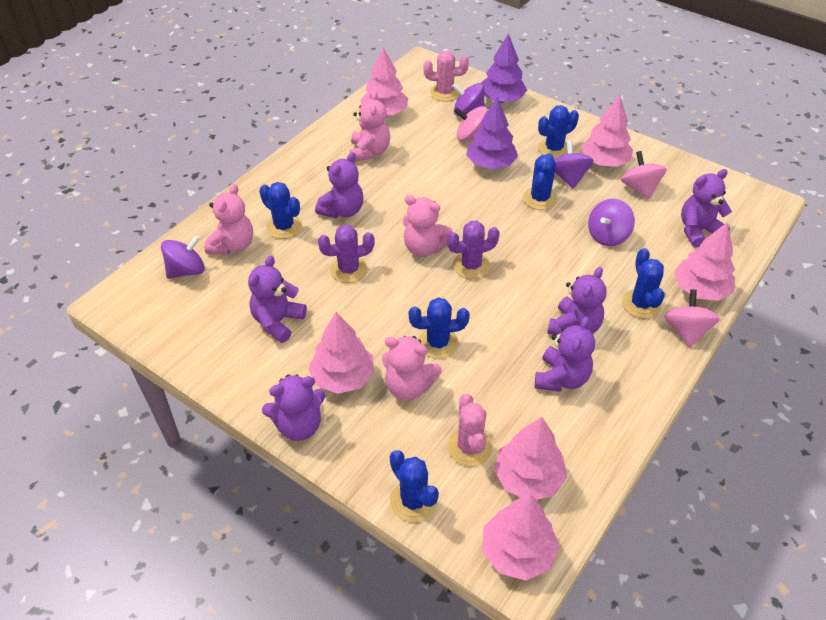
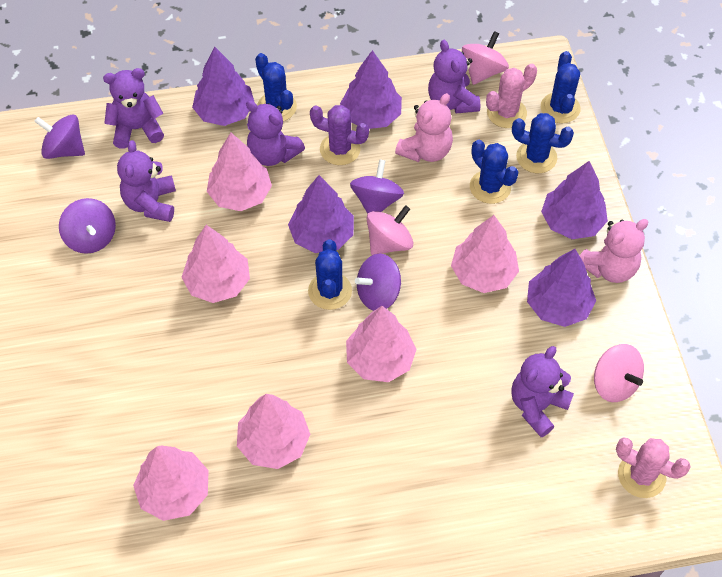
blue cactus: [259,182,302,239] [390,450,439,522] [408,297,470,359] [523,153,558,210] [538,105,579,159] [622,248,665,318] = 6 -> [255,53,297,121] [308,239,352,310] [470,140,519,204] [512,113,574,173] [541,51,581,123] = 5
pink teddy bear: [205,184,253,255] [350,91,390,161] [382,336,442,401] [403,195,453,257] = 4 -> [395,93,453,162] [580,219,649,283] = 2
purple cactus: [318,225,375,283] [447,221,500,279] = 2 -> [310,105,369,165] = 1
purple teddy bear: [248,256,307,343] [262,374,325,441] [315,152,363,219] [535,317,595,392] [547,267,607,336] [681,169,732,248] = 6 -> [103,68,164,149] [117,140,176,222] [246,100,305,166] [428,40,480,113] [511,346,574,437] = 5
purple tree: [466,97,518,170] [481,33,527,103] = 2 -> [192,47,254,126] [288,175,354,253] [340,50,402,129] [527,249,596,327] [541,161,608,239] = 5

